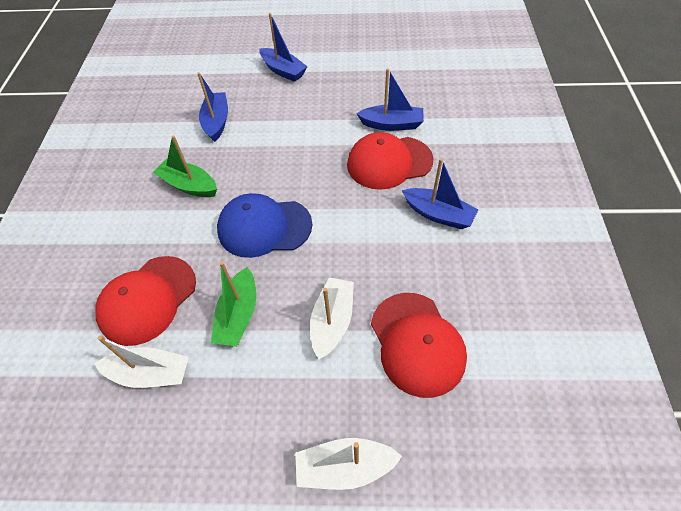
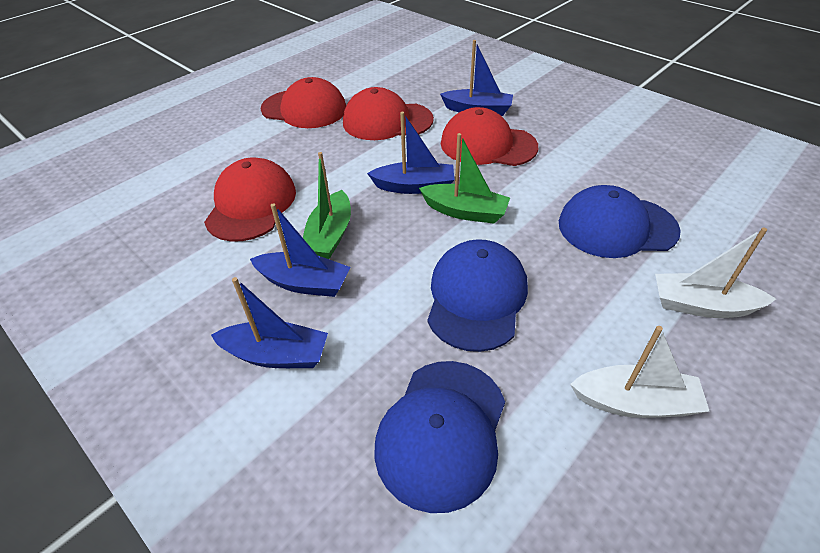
blue cap: [217,193,312,258] = 1 -> [374,361,505,513] [427,239,528,352] [559,185,681,258] = 3
red cap: [95,256,196,346] [347,132,433,190] [371,293,467,398] = 3 -> [204,158,296,241] [261,77,346,128] [343,87,434,140] [441,107,538,166] = 4
white boat: [95,336,189,388] [295,438,402,490] [310,277,354,360] = 3 -> [570,326,710,418] [655,227,776,318] = 2

